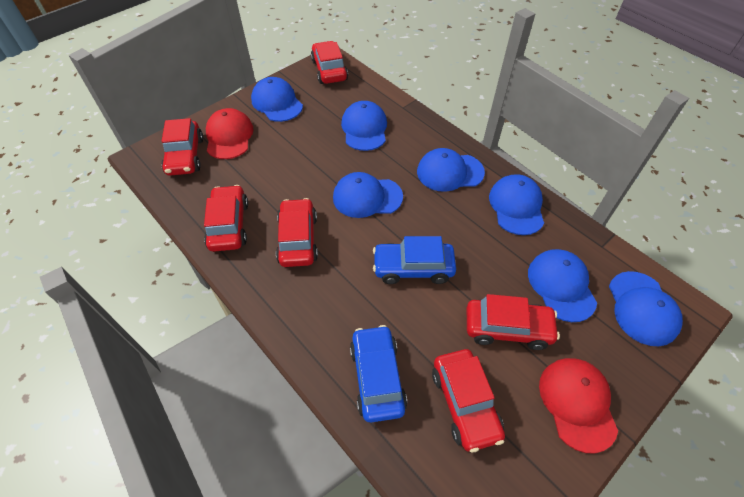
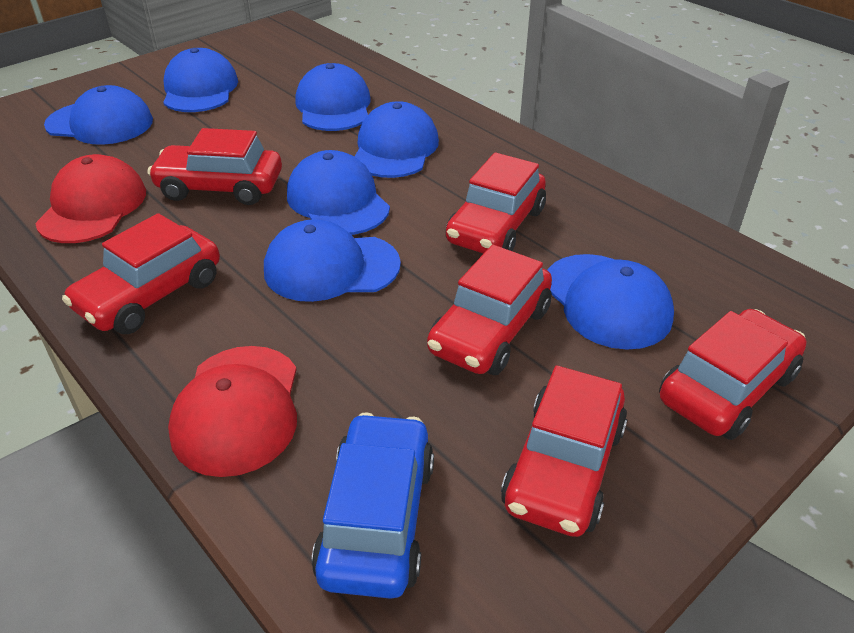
blue car: [350,325,407,422] [373,236,456,284] = 2 -> [312,413,434,599] = 1

